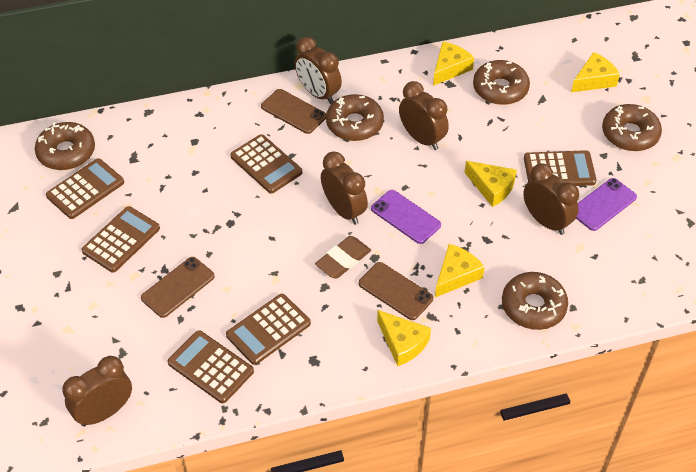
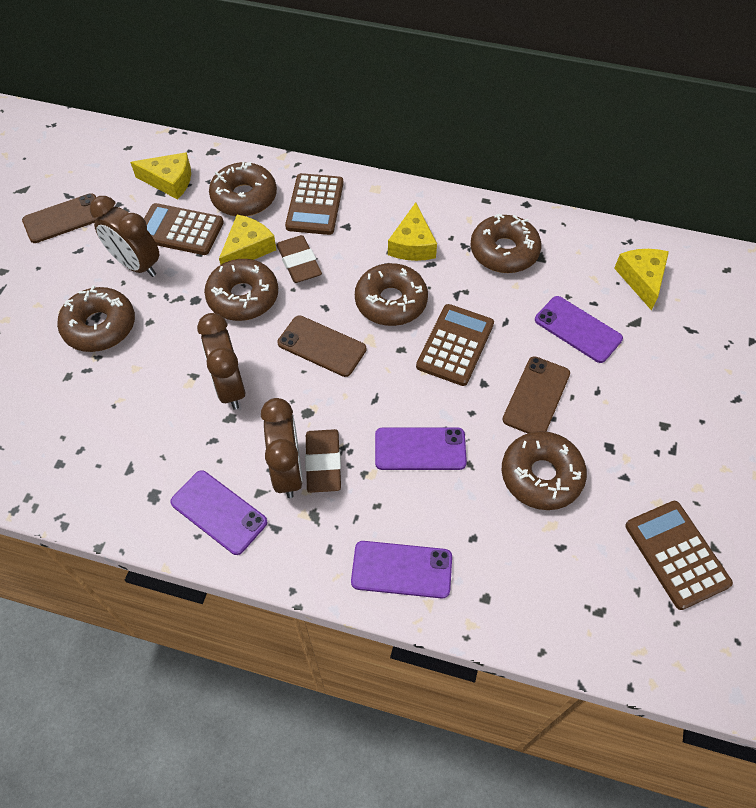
brown calculator: [46,158,124,219] [81,206,160,272] [168,330,254,403] [226,294,311,365] [230,134,302,194] [524,150,597,186] = 6 -> [144,203,224,255] [285,173,344,235] [416,304,494,386] [625,501,733,610] = 4
brown clock: [62,356,132,427] [295,37,342,104] [321,152,368,225] [399,81,449,150] [523,163,579,235] = 5 -> [90,196,159,277] [197,313,245,410] [261,398,303,498] = 3
brown donut: [35,122,95,170] [326,94,384,141] [473,60,530,105] [502,272,568,330] [602,104,662,151] = 5 -> [57,285,135,352] [204,259,278,321] [209,162,277,216] [355,263,428,326] [470,214,541,273] [502,431,587,510] = 6
brown eraser: [315,236,371,279] = 1 -> [276,235,322,283] [305,429,341,493] = 2
purple phone: [371,190,441,244] [576,178,637,231] = 2 -> [170,470,267,555] [351,541,452,599] [375,427,467,470] [535,296,623,363] = 4
yellow cheese: [377,310,431,366] [433,42,474,86] [435,244,485,297] [465,161,517,207] [571,52,620,92] = 5 -> [130,152,191,200] [219,214,276,265] [388,203,437,261] [614,249,669,311] = 4

